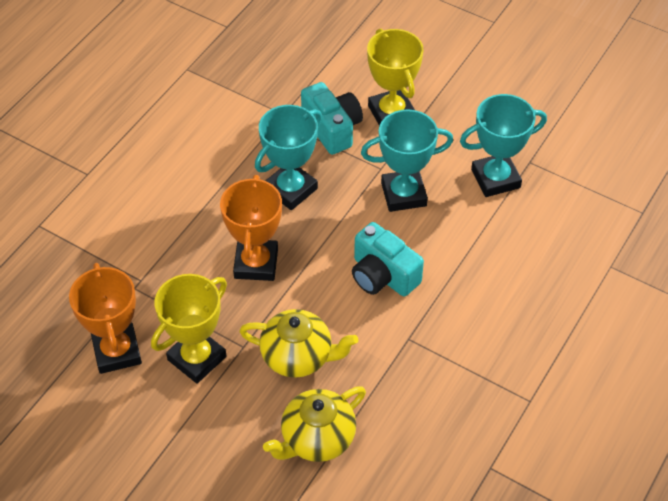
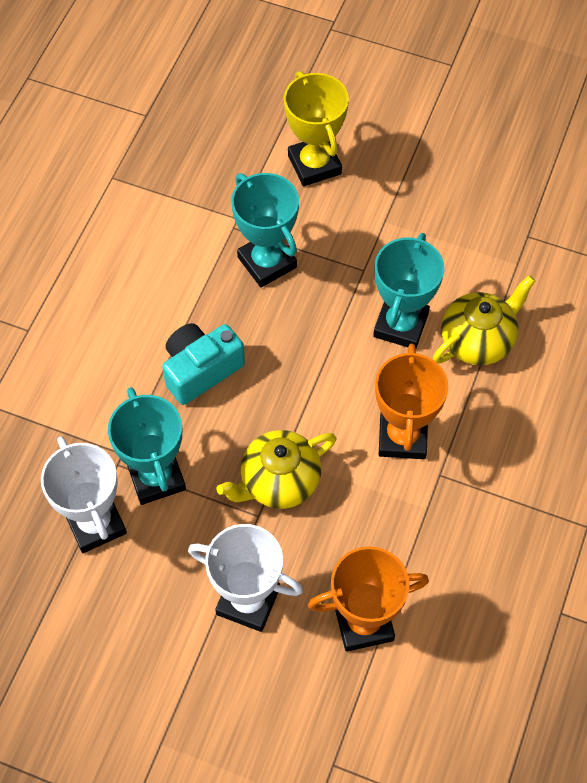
turquoise camera: [301,82,363,155] [352,222,424,297] = 2 -> [162,323,245,405] = 1
white trophy: none = 0 -> [41,436,127,553] [188,524,303,632] = 2
yellow trophy: [151,274,227,384] [367,29,424,126] = 2 -> [284,71,349,186] = 1

